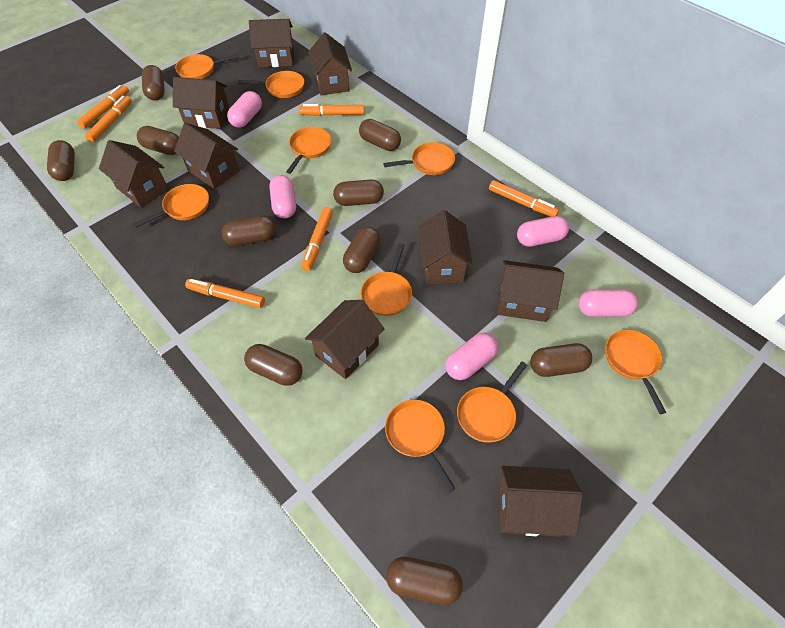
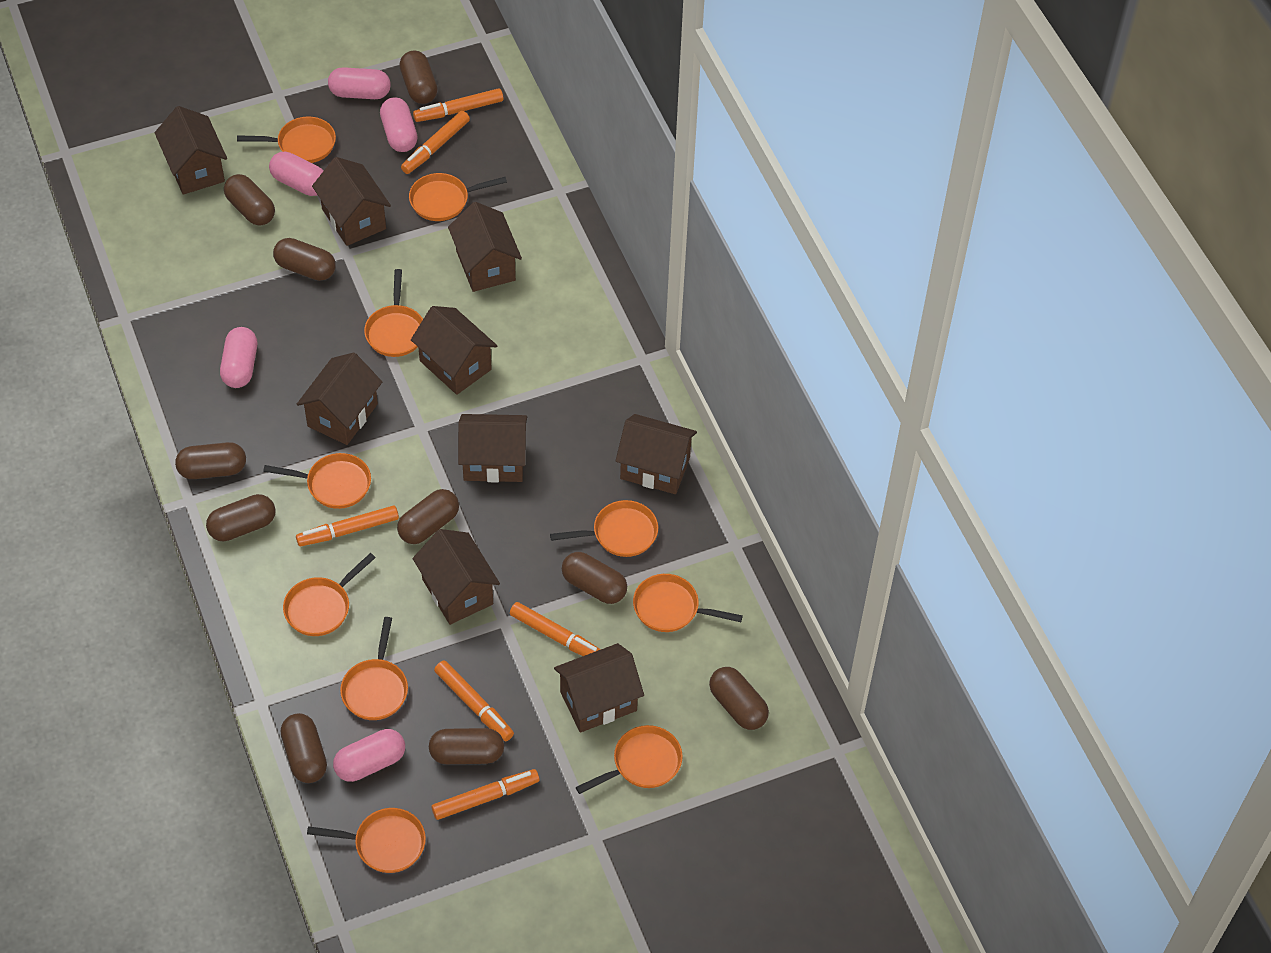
orange pan: [133,184,209,228] [175,54,239,79] [238,71,304,98] [286,127,331,174] [361,243,412,316] [383,142,455,175] [385,400,456,492] [457,362,527,443] [605,330,666,414] = 9 -> [237,117,336,163] [263,453,371,509] [283,553,376,636] [307,808,426,873] [340,617,408,720] [364,269,423,357] [409,173,507,221] [550,500,658,557] [576,725,683,794] [633,574,743,632] = 10

